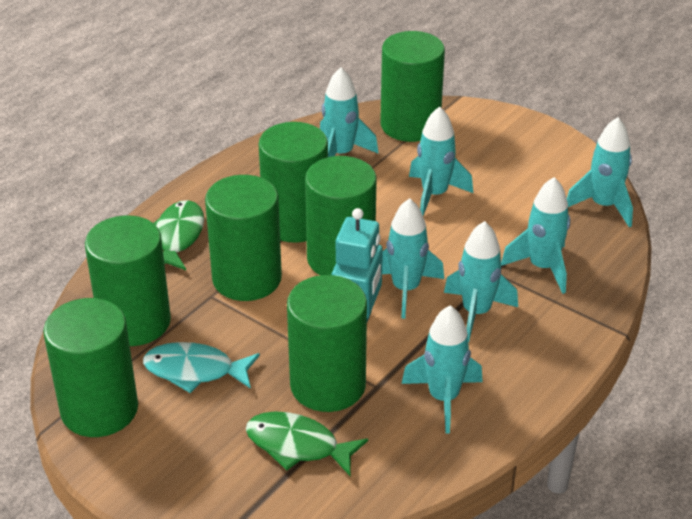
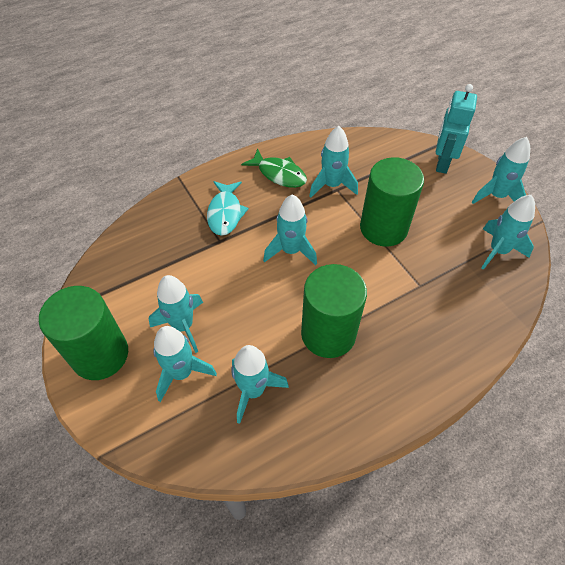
green cylinder: [43,298,138,437] [85,215,171,346] [205,175,282,301] [259,122,328,243] [287,275,367,412] [305,156,377,275] [380,31,445,142] = 7 -> [39,286,128,380] [301,264,367,358] [360,157,424,246] = 3
green fish: [154,200,204,270] [246,411,368,476] = 2 -> [241,149,307,188] = 1

